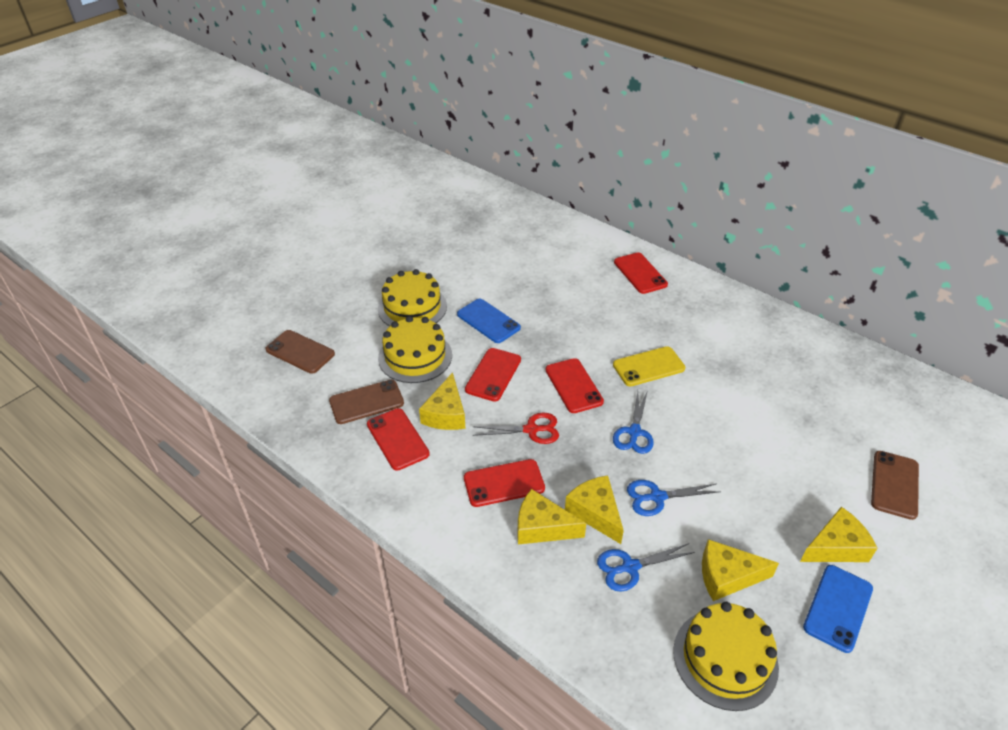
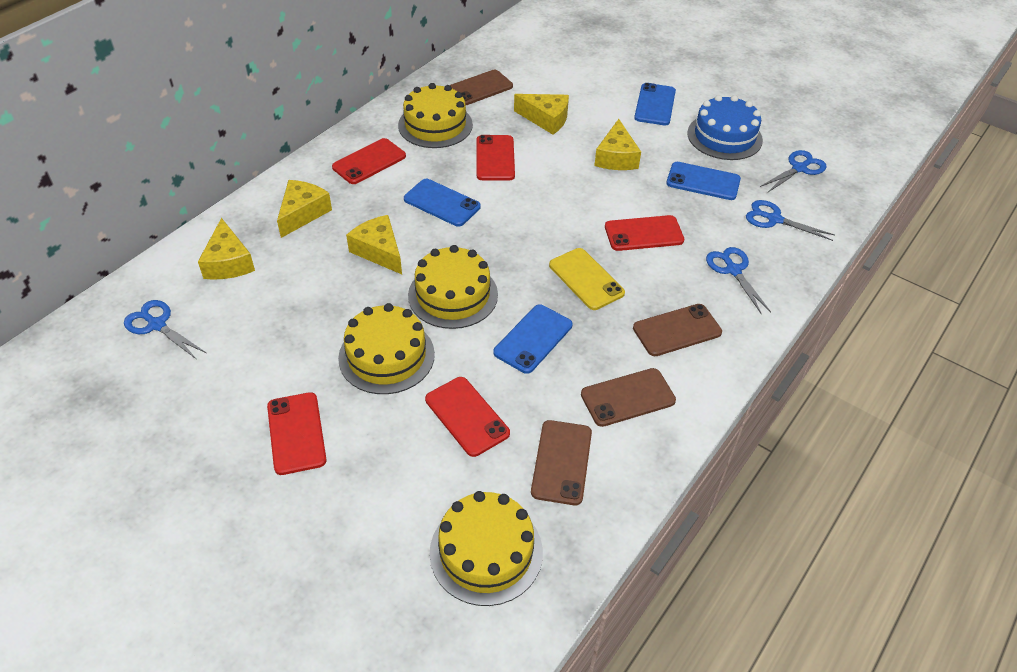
blue cake: none = 0 -> [687,95,763,160] = 1
blue phone: [457,299,521,343] [803,565,873,653] = 2 -> [404,179,481,227] [493,305,573,374] [634,83,676,125] [666,162,741,200] = 4
blue scissors: [597,543,695,592] [613,390,654,454] [627,480,721,516] = 3 -> [124,300,206,359] [706,247,771,314] [746,200,835,241] [760,150,827,193] = 4
brown phone: [265,330,335,374] [329,380,404,424] [871,451,919,520] = 3 -> [450,70,513,105] [531,420,592,505] [581,368,676,427] [633,304,722,356] = 4
red scissors: [472,413,559,444] = 1 -> none = 0
yellow cake: [378,269,447,326] [378,316,452,383] [673,602,779,711] = 3 -> [338,303,435,394] [398,83,473,148] [408,245,498,329] [429,491,543,606] = 4

